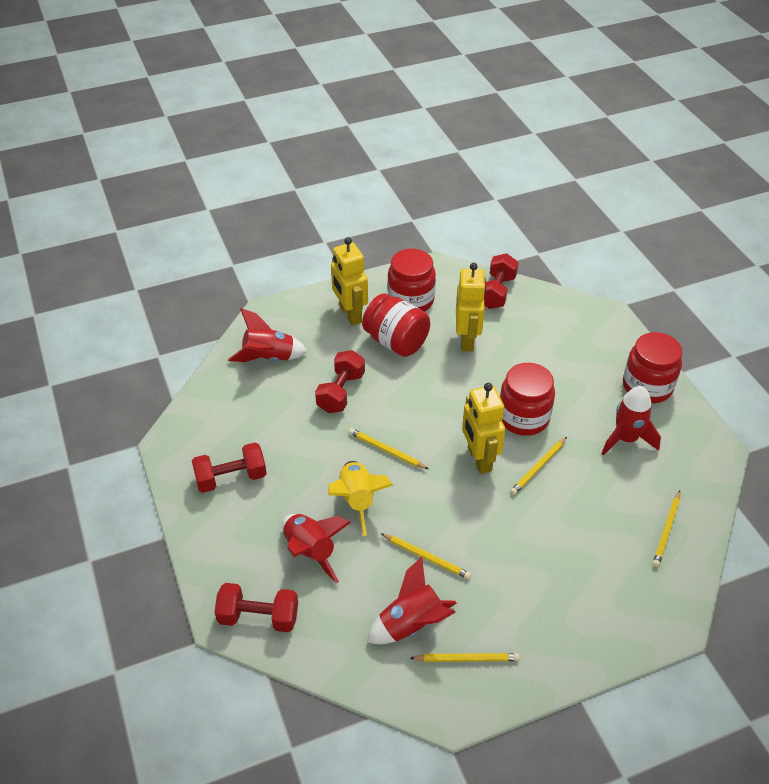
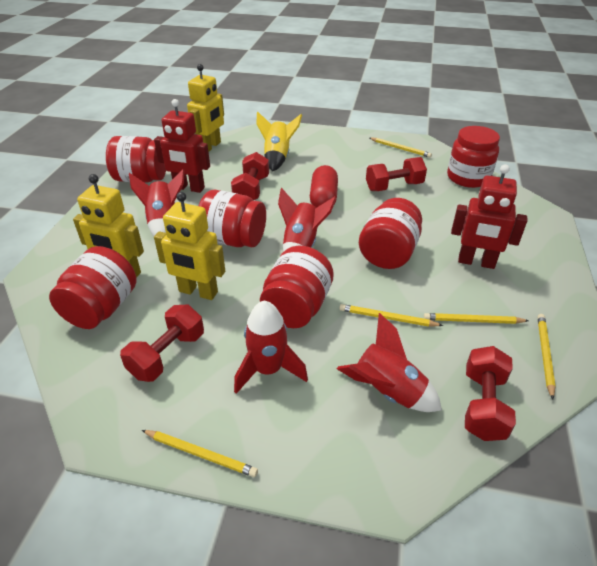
red capsule: none = 0 -> [310,165,338,208] = 1
red jar: [362,293,430,357] [387,249,436,312] [500,363,555,436] [623,332,682,403] = 4 -> [49,246,137,329] [106,136,166,183] [199,190,266,247] [260,246,334,328] [359,198,422,269] [447,126,500,188] = 6
red robot: none = 0 -> [154,99,210,193] [451,164,527,269] = 2

